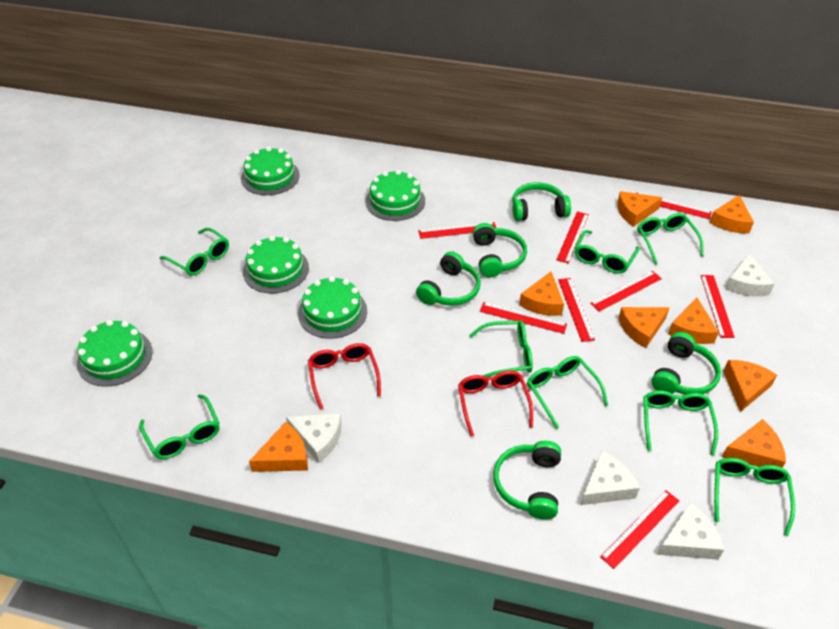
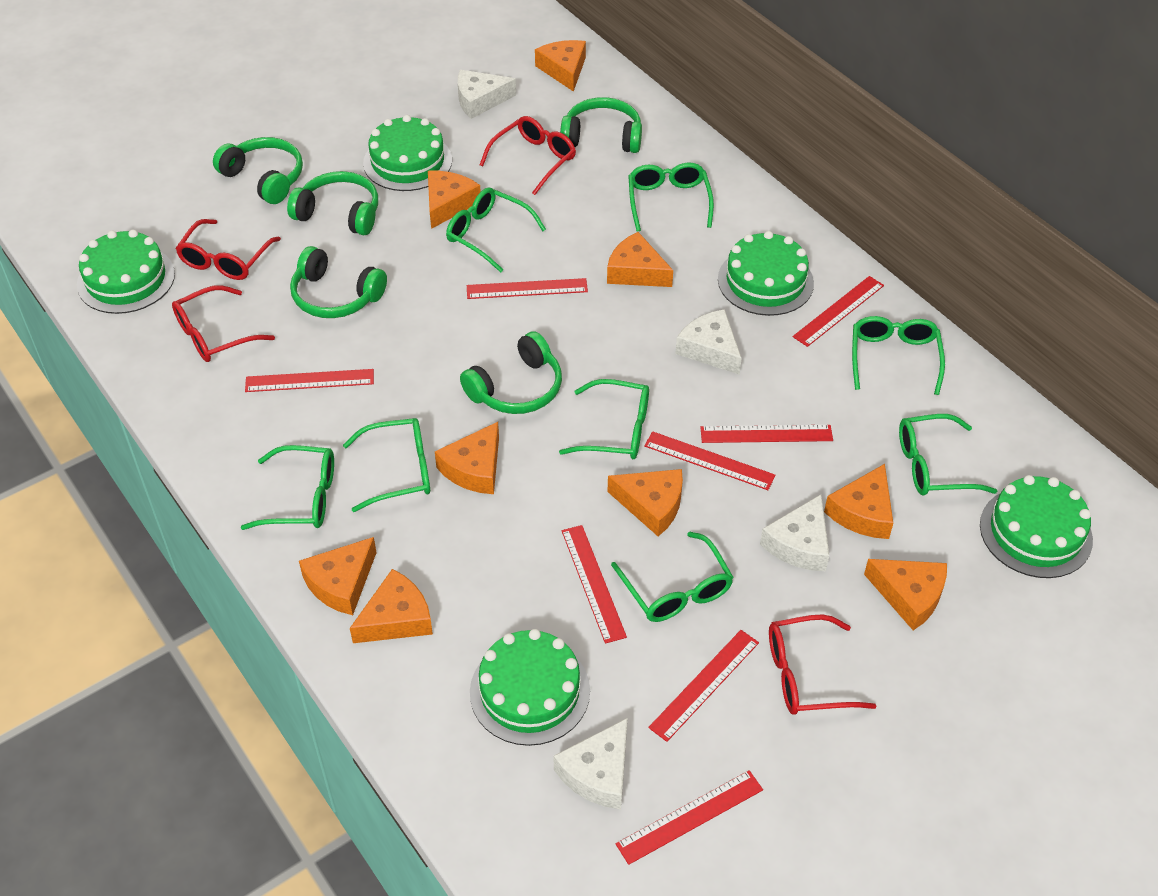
orange cheese: [249,422,308,472] [519,272,564,316] [617,191,662,227] [618,307,670,348] [668,298,719,344] [709,195,754,234] [722,419,786,468] [723,360,777,412] = 8 -> [299,537,377,615] [350,569,433,643] [428,171,481,229] [435,422,499,494] [535,40,586,92] [607,232,673,287] [608,469,683,536] [824,464,893,539] [864,559,947,630] = 9
red glasses: [308,343,381,409] [458,370,533,437] = 2 -> [172,285,275,362] [175,219,281,280] [480,116,576,195] [769,615,876,715] = 4

